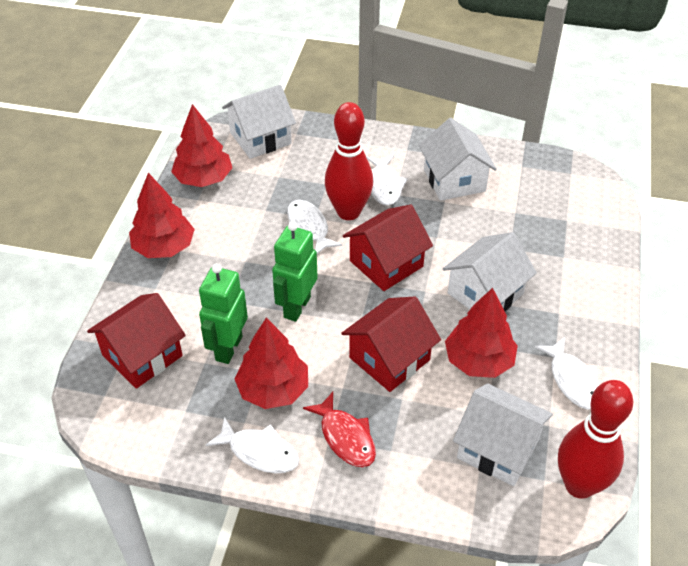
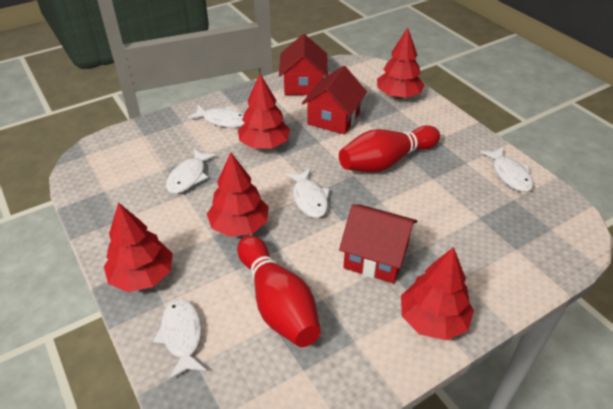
green robot: [199,264,248,364] [272,222,318,322] = 2 -> none = 0
red fish: [303,392,376,467] = 1 -> none = 0
red tree: [129,173,195,258] [171,104,232,187] [234,317,308,409] [445,288,518,378] = 4 -> [104,202,173,292] [207,152,269,237] [238,74,291,149] [377,28,424,99] [401,247,474,340] = 5
white fish: [206,416,299,474] [287,200,342,254] [366,155,408,205] [535,337,599,409] = 4 -> [153,299,207,380] [166,149,217,194] [187,105,244,128] [285,169,330,218] [480,147,533,192] = 5
white house: [222,85,296,159] [419,118,497,201] [443,232,537,311] [453,383,553,486] = 4 -> none = 0

